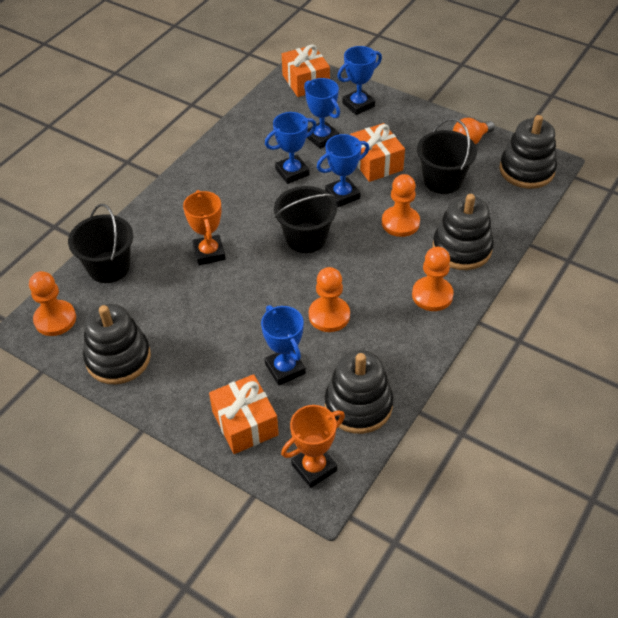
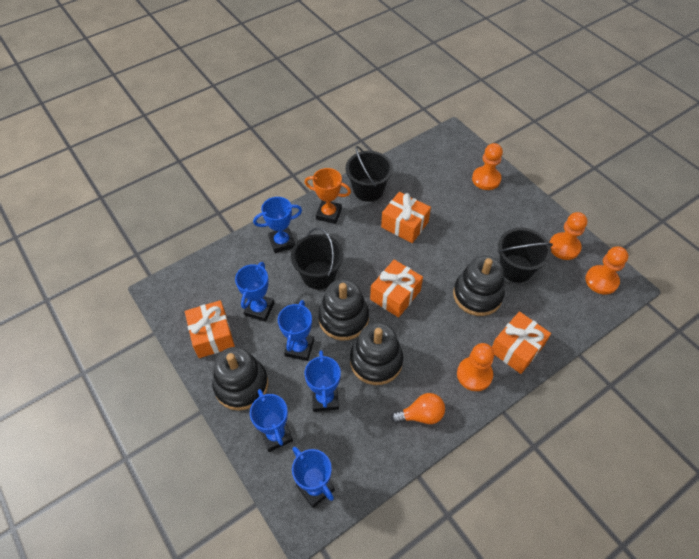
blue trophy: [261,305,306,385] [265,112,317,184] [304,78,340,149] [317,134,369,207] [337,46,382,115] = 5 -> [235,262,274,322] [250,389,293,452] [253,197,302,253] [278,300,314,361] [292,447,335,508] [304,350,341,412] = 6
orange gift: [209,374,279,454] [282,44,330,97] [350,123,405,182] = 3 -> [185,300,235,358] [370,260,423,318] [381,192,431,243] [492,311,551,374] = 4
orange trophy: [183,190,225,265] [281,405,345,488] = 2 -> [304,168,351,224] = 1

